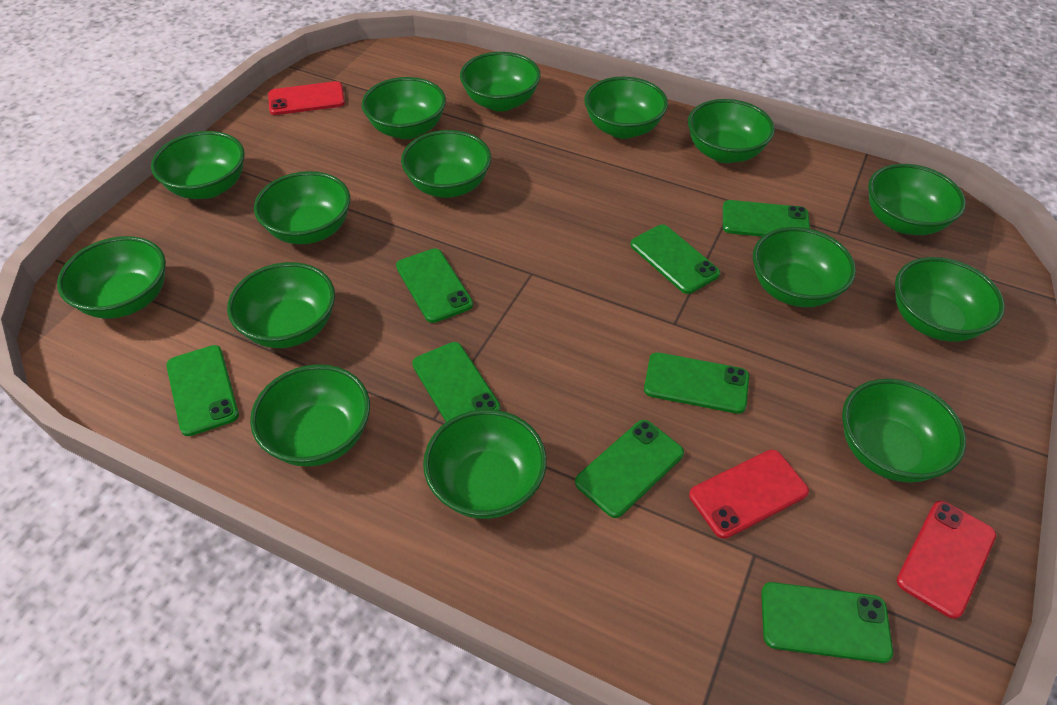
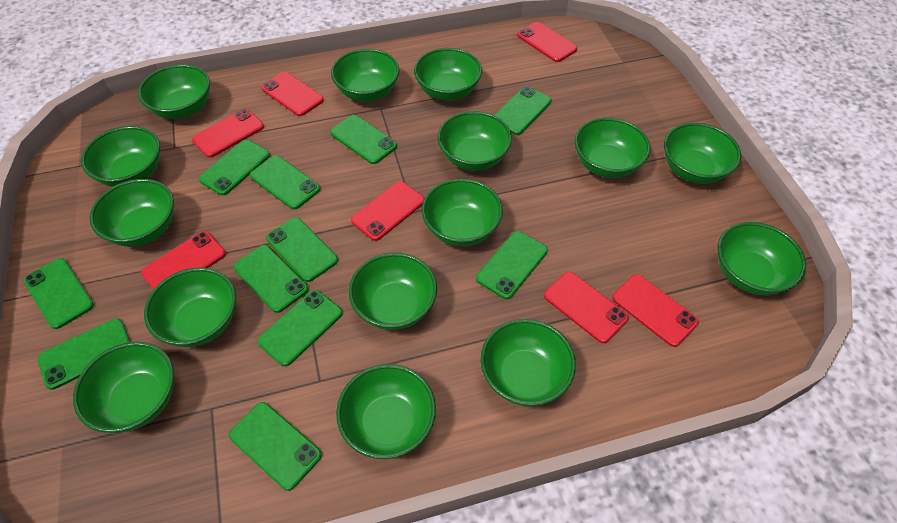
green phone: [166,345,239,436] [396,248,473,323] [412,342,501,422] [575,420,684,518] [630,225,720,294] [644,352,749,414] [723,200,810,237] [761,582,893,663] = 8 -> [24,258,94,329] [37,318,130,390] [199,140,270,195] [229,402,322,491] [233,245,309,313] [250,156,320,209] [258,290,343,366] [266,217,338,282] [330,115,397,164] [476,231,548,299] [495,86,552,135] = 11
red phone: [268,81,345,115] [689,450,809,539] [897,501,996,619] = 3 -> [141,231,226,290] [192,109,264,158] [261,72,324,116] [351,181,424,241] [517,22,577,62] [544,272,629,343] [612,274,699,347] = 7

